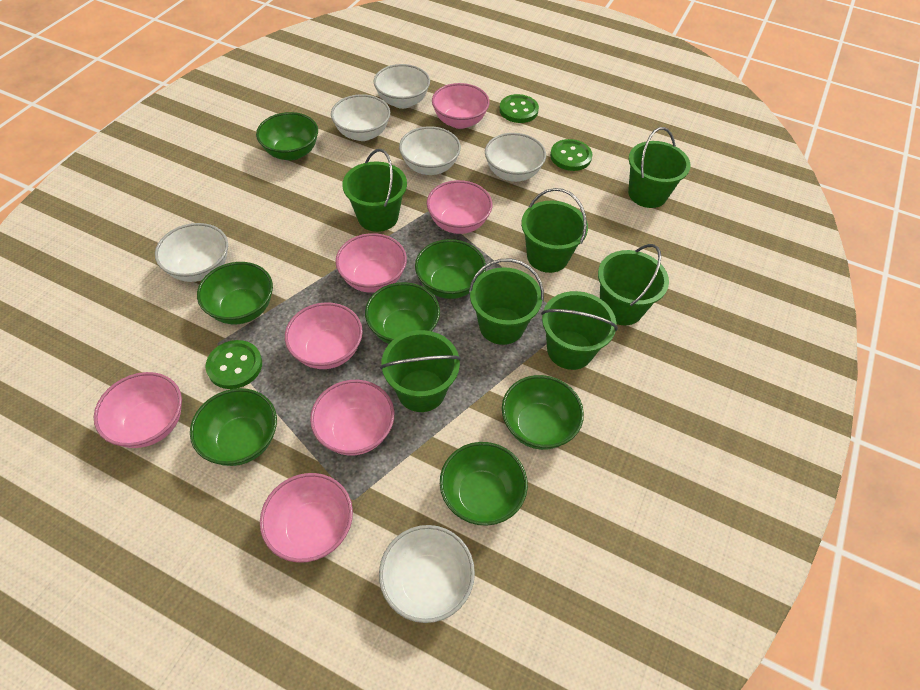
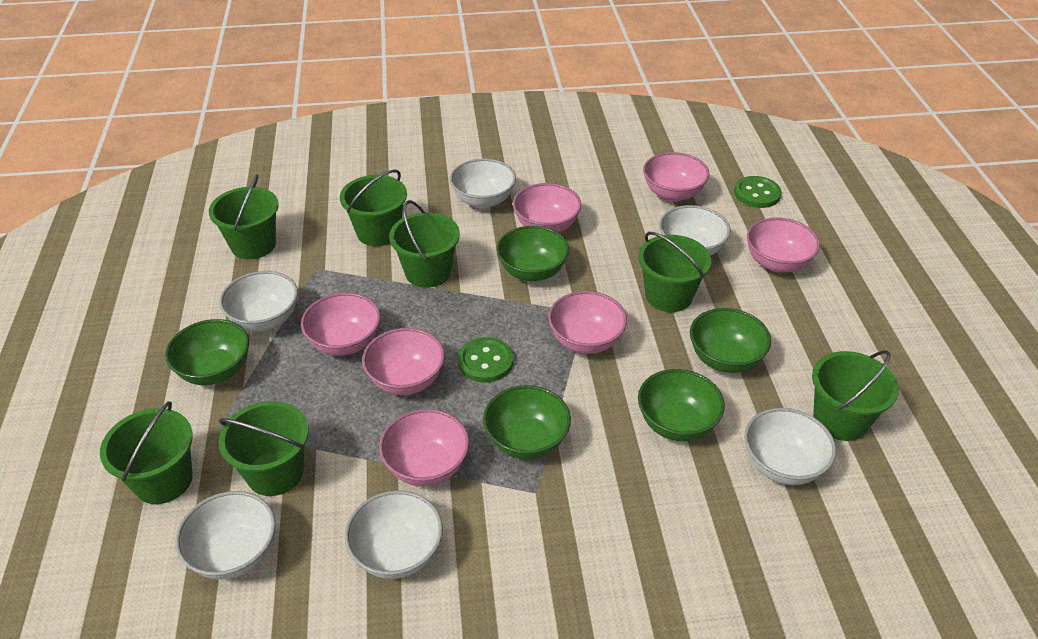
green bowl: [190,388,277,466] [197,262,273,324] [256,112,318,160] [365,282,440,344] [415,239,486,299] [440,442,528,526] [502,375,584,450] = 7 -> [165,319,249,385] [483,385,571,460] [496,226,569,281] [638,369,725,441] [690,308,771,373] = 5
green button: [206,340,262,389] [499,94,539,123] [550,139,592,171] = 3 -> [458,337,513,383] [734,176,781,208] = 2

